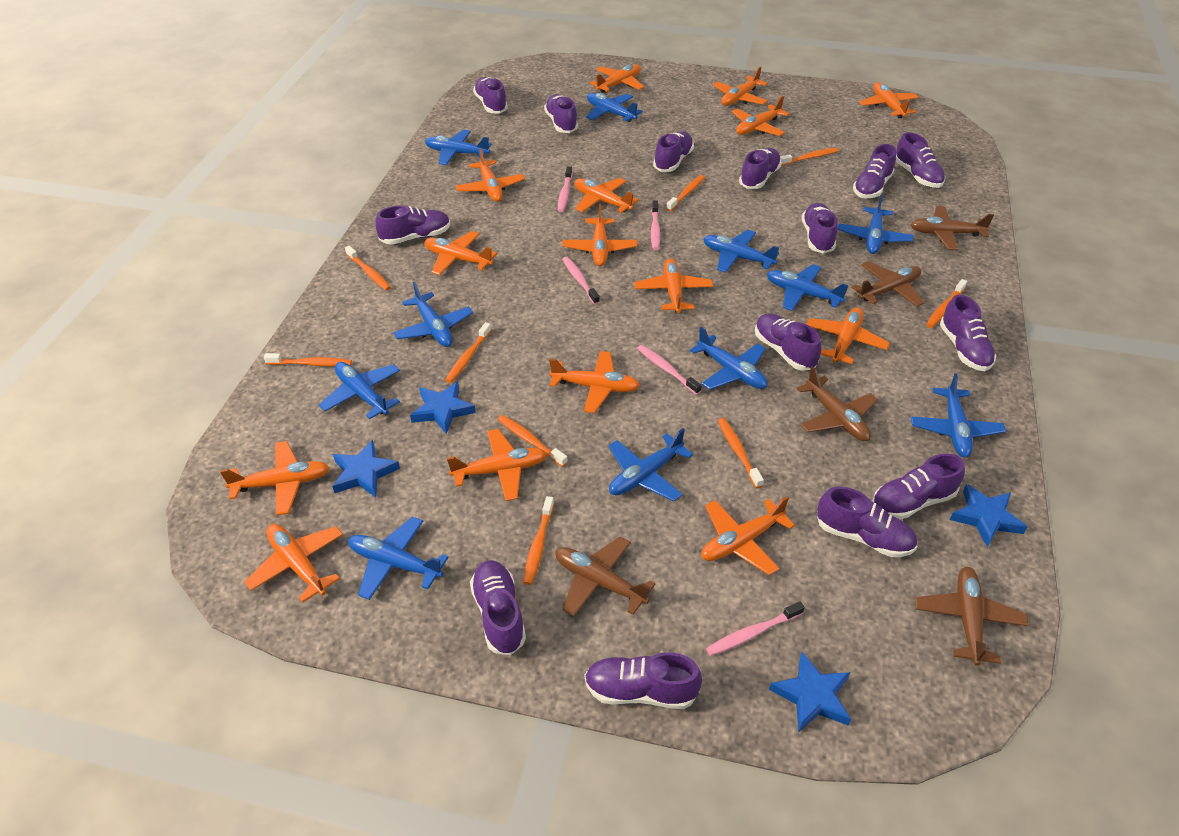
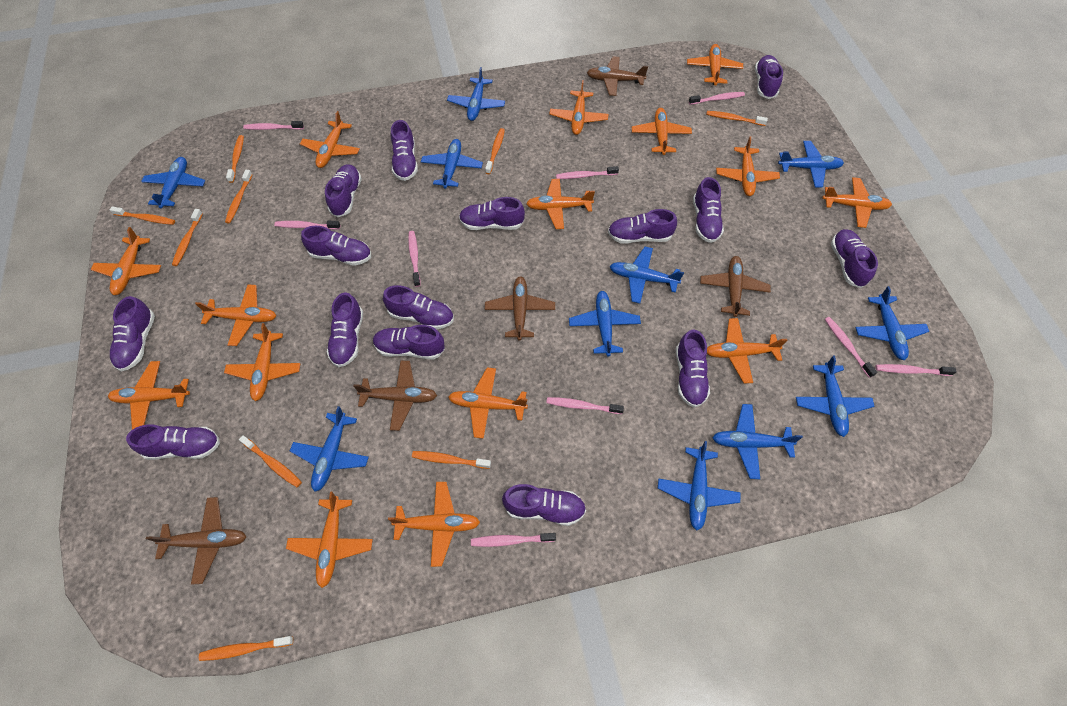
blue star: [332,440,400,498] [410,382,476,434] [769,652,851,733] [950,484,1027,547] = 4 -> none = 0
pink toothbrush: [558,166,572,212] [562,257,600,304] [637,345,702,395] [651,200,660,250] [706,601,805,656] = 5 -> [243,121,304,130] [274,221,340,230] [408,231,421,287] [471,533,556,547] [546,397,624,414] [556,166,619,179] [689,92,745,105] [825,317,877,378] [876,364,957,376] = 9
purple shoe: [375,205,450,245] [470,560,526,656] [473,77,508,114] [544,94,578,133] [585,652,702,709] [653,131,694,172] [739,148,782,189] [755,313,821,371] [802,203,838,254] [817,487,918,557] [853,144,896,198] [872,454,965,520] [896,132,945,188] [940,295,996,371] = 14 -> [110,296,155,372] [126,424,220,460] [301,226,371,266] [325,164,362,217] [327,292,363,367] [373,325,445,360] [383,285,454,330] [391,120,418,181] [459,197,525,230] [502,484,586,526] [608,209,677,244] [676,329,710,408] [693,177,724,243] [755,55,783,99] [831,229,878,288] = 15

